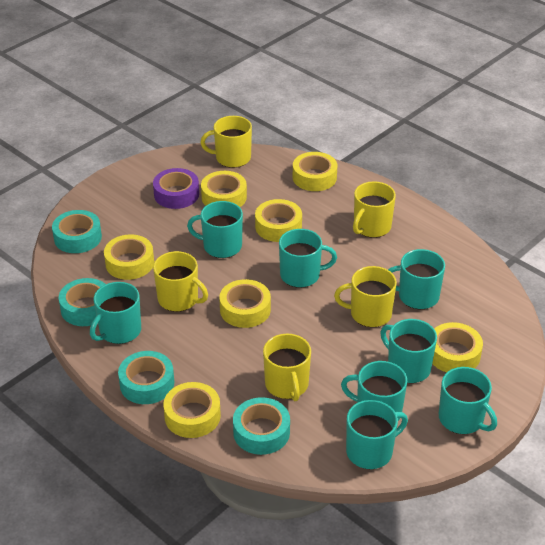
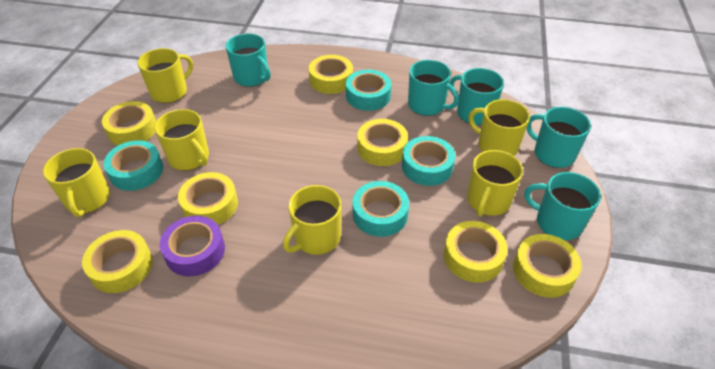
turquoise mug: [90,282,141,344] [187,201,243,258] [279,229,337,288] [341,361,407,421] [346,400,408,469] [380,319,437,383] [388,249,445,309] [439,367,497,434] = 8 -> [226,33,271,87] [408,60,459,116] [449,68,504,125] [524,172,601,240] [526,107,591,168] = 5
yellow mug: [153,251,208,312] [200,116,252,168] [263,334,311,401] [334,266,397,327] [353,181,396,238] = 5 -> [43,148,110,217] [138,48,193,103] [154,109,209,171] [283,185,341,255] [467,150,523,217] [468,99,530,156] = 6

